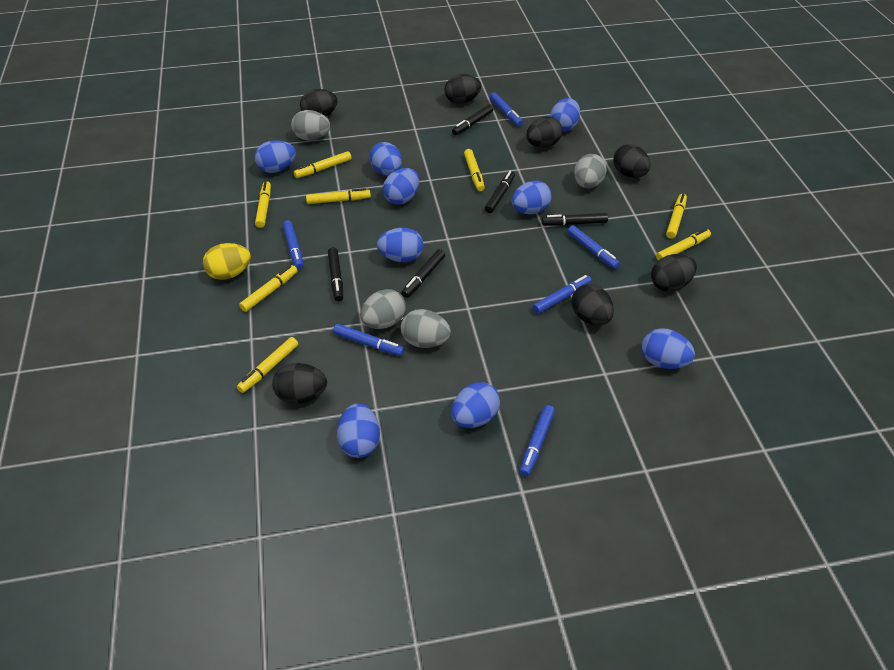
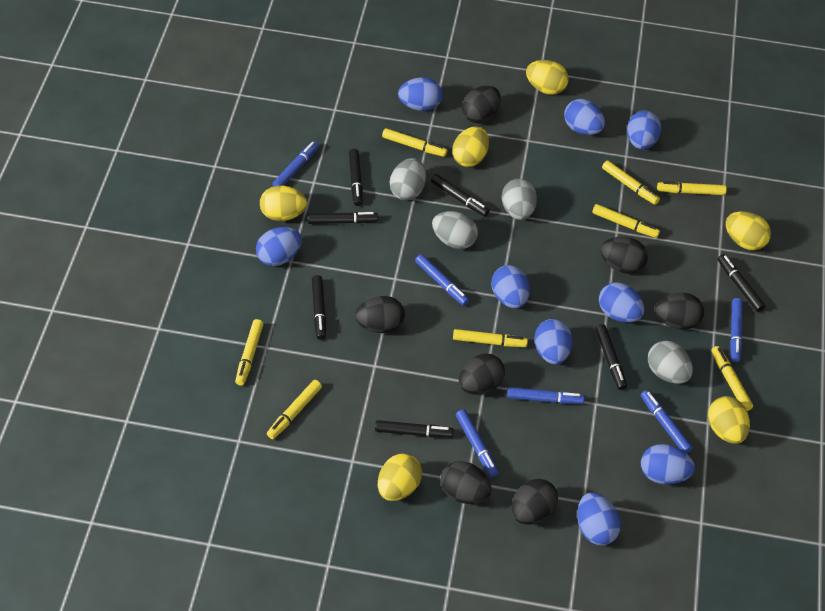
black marker: [328,248,343,301] [401,249,445,298] [452,104,493,135] [485,171,515,213] [542,213,608,226] = 5 -> [307,212,378,224] [312,275,326,340] [349,149,363,206] [375,420,454,438] [431,174,489,217] [595,324,627,390] [717,254,765,312] = 7
yellow egg: [203,243,251,280] = 1 -> [260,186,307,221] [378,454,422,501] [452,126,489,167] [526,60,569,95] [708,396,750,444] [726,211,771,250] = 6

